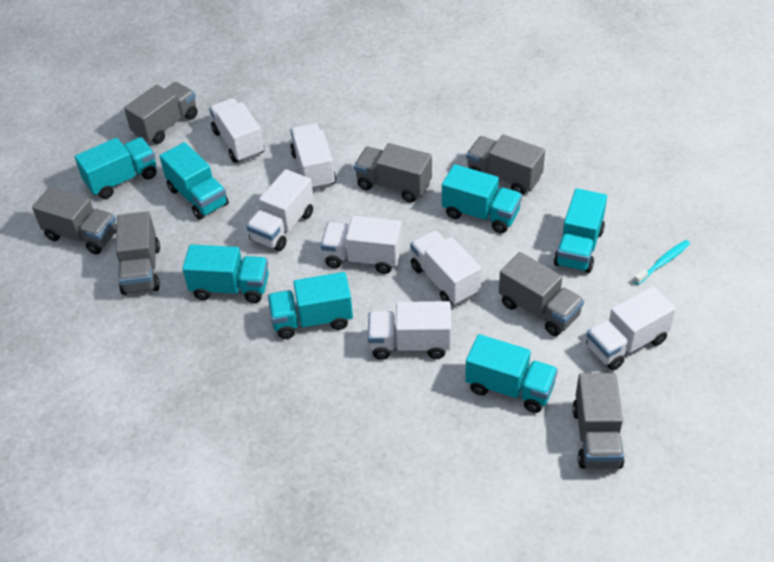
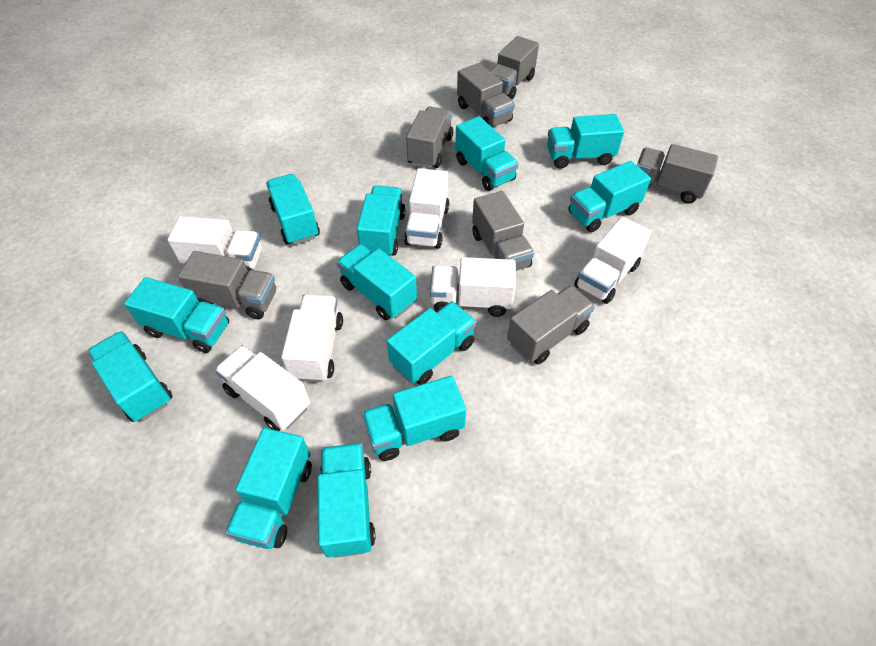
turquoise toothbrush: [634,240,690,285] = 1 -> none = 0
turquoise truck: [75,137,156,199] [159,142,229,220] [182,245,269,303] [268,272,353,339] [442,164,522,233] [465,334,558,413] [554,188,607,273] = 7 -> [88,331,173,422] [124,277,229,353] [225,428,312,549] [266,174,320,245] [318,443,376,558] [337,244,417,320] [357,185,406,255] [362,376,466,461] [387,301,476,385] [455,116,519,191] [547,114,624,169] [568,161,651,232] = 12
white truck: [209,98,264,163] [246,169,314,251] [290,123,336,190] [321,216,402,274] [368,301,451,360] [410,230,482,305] [586,286,676,370] = 7 -> [168,216,262,271] [215,345,310,431] [281,295,343,382] [404,168,449,249] [430,257,516,317] [574,217,651,304] = 6

